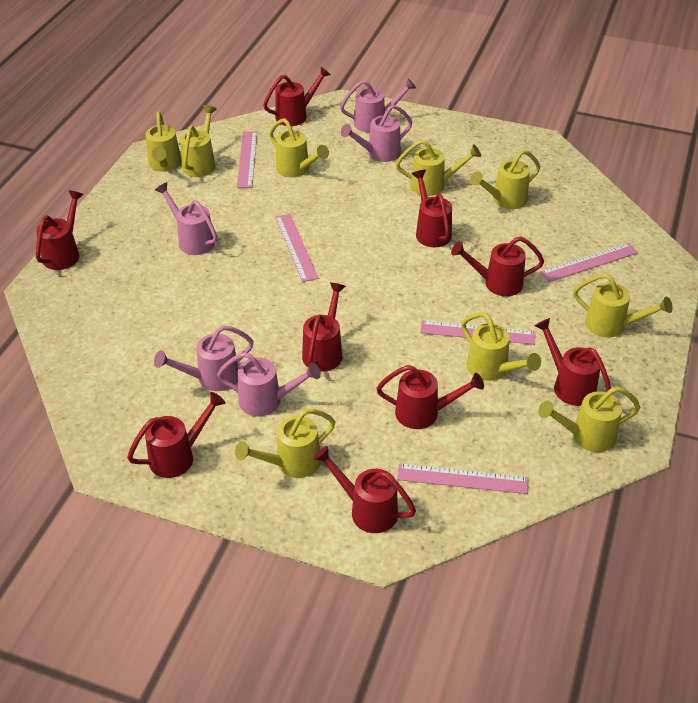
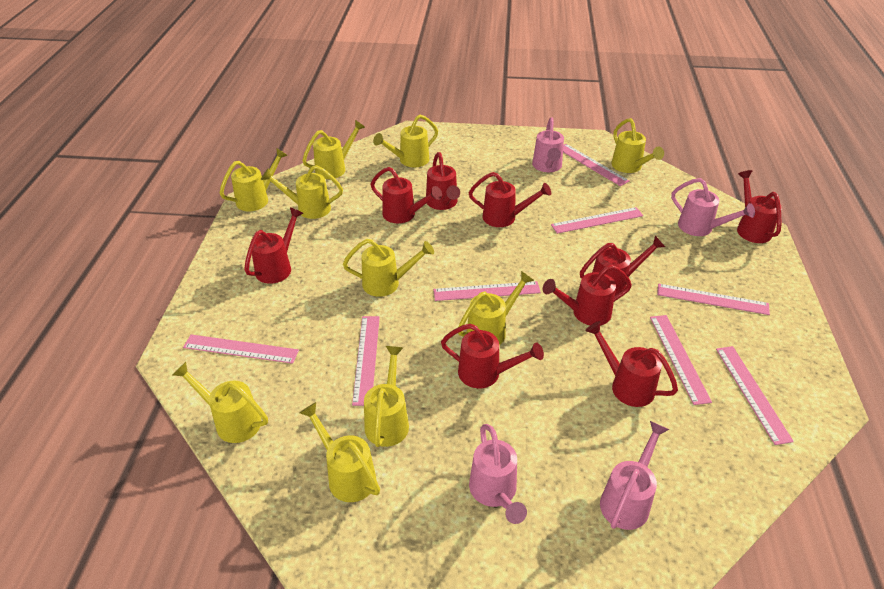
pink ruler: [237,131,257,188] [275,214,319,282] [397,463,528,494] [420,320,535,345] [540,243,638,282] = 5 -> [183,334,299,364] [352,316,380,406] [433,281,541,301] [551,207,643,234] [563,144,629,186] [650,315,712,405] [657,284,770,315] [716,346,794,445] = 8
pink watering can: [154,325,254,391] [155,182,218,255] [217,352,321,416] [340,78,416,133] [341,105,412,162] = 5 -> [469,424,527,524] [532,117,564,172] [600,421,669,530] [671,178,755,236] = 4
yellow watering can: [145,112,182,172] [180,105,216,177] [235,409,335,478] [269,118,329,177] [396,140,481,196] [461,312,541,381] [470,150,540,209] [538,386,640,452] [573,273,673,338] = 9 -> [173,362,268,443] [219,148,288,211] [261,165,343,219] [300,402,380,502] [302,120,365,179] [343,239,434,297] [364,346,409,447] [373,115,438,167] [458,271,534,345] [611,118,664,173] = 10

